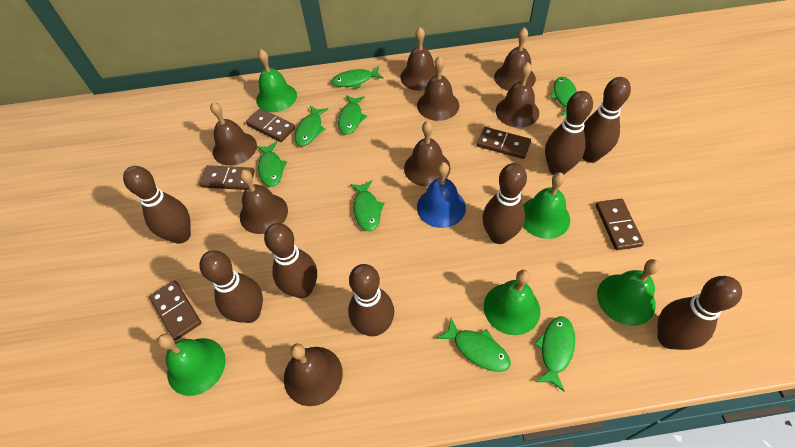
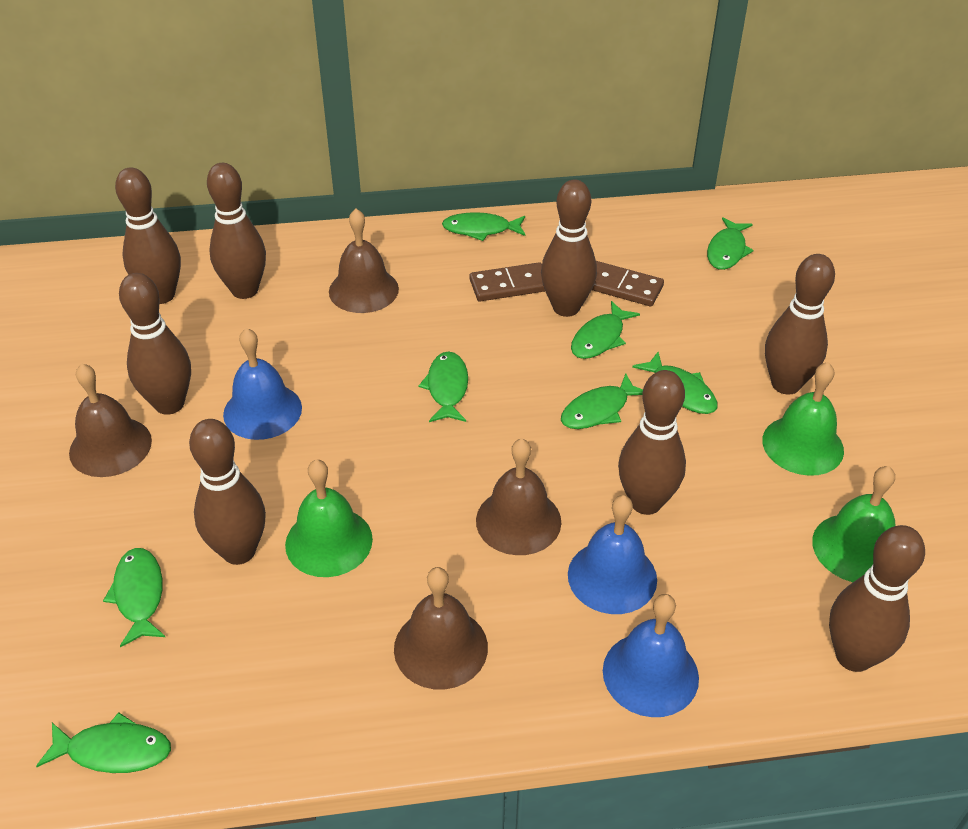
blue bell: [417,162,466,228] = 1 -> [223,328,302,440] [568,495,657,614] [603,594,699,717] = 3
brown bell: [210,102,257,166] [240,170,288,234] [284,344,343,406] [400,27,437,91] [404,121,450,186] [417,56,459,121] [494,27,536,91] [496,62,539,128] = 8 -> [69,364,152,477] [329,209,399,313] [394,567,488,689] [476,438,561,555] = 4
brown domino: [149,281,201,341] [199,165,255,190] [246,108,295,142] [477,127,531,159] [596,199,644,250] = 5 -> [470,262,545,301] [592,261,664,306] = 2
green bell: [157,334,226,396] [256,49,297,112] [484,270,540,335] [523,172,570,239] [597,259,660,326] = 5 -> [285,459,373,577] [762,362,844,476] [812,466,895,582] = 3

